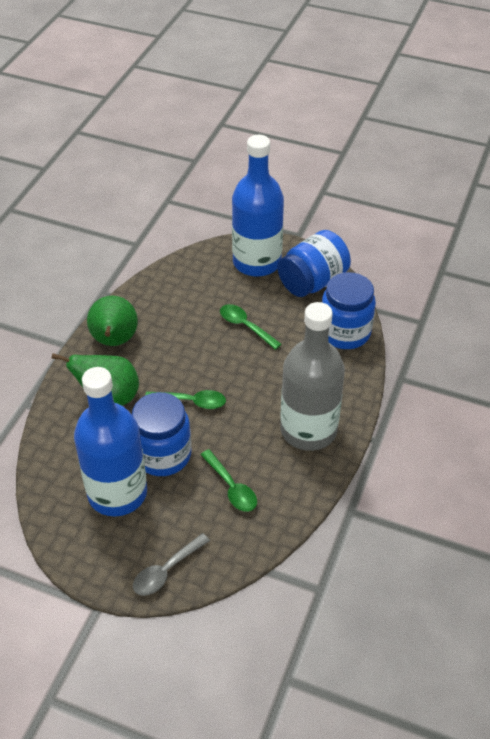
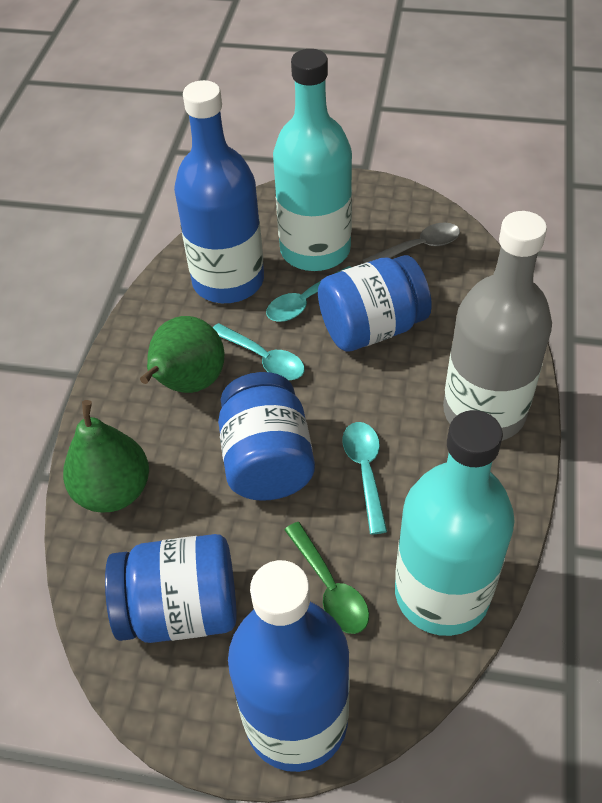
green spoon: [145,390,226,409] [200,449,257,512] [220,304,282,350] = 3 -> [284,522,369,634] = 1
turquoise bottle: none = 0 -> [273,49,352,271] [395,410,515,636] = 2
turquoise spoon: none = 0 -> [213,323,305,380] [266,266,351,322] [342,422,387,535] = 3

